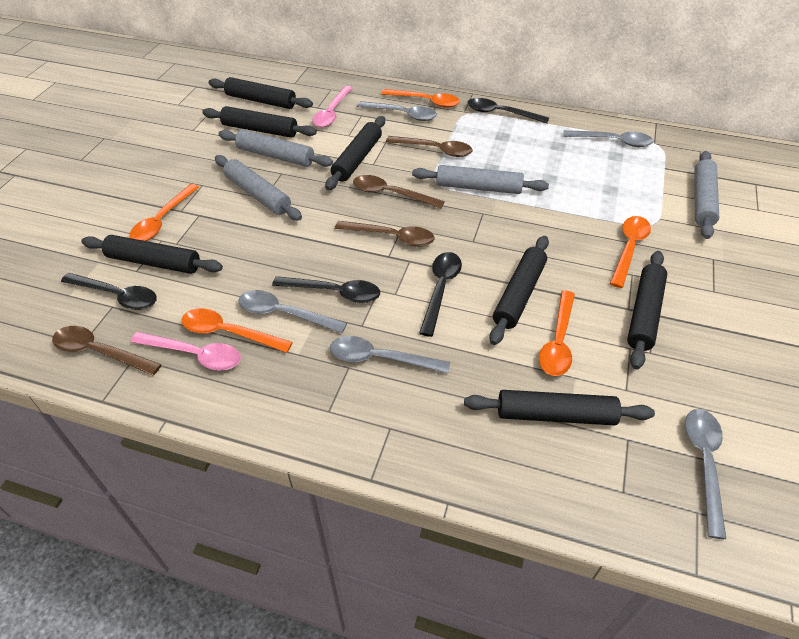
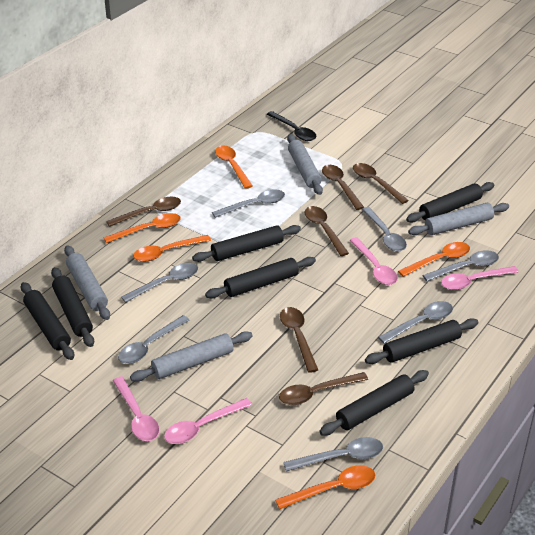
black spoon: [61,273,157,310] [272,276,380,303] [419,252,462,337] [467,98,549,123] = 4 -> [267,111,316,141] = 1
brown spoon: [52,326,162,375] [335,221,434,247] [353,175,445,209] [386,136,472,157] = 4 -> [106,197,181,227] [279,372,368,405] [280,307,318,373] [304,206,349,256] [322,165,364,210] [353,163,409,204] = 6
grey spoon: [238,290,347,333] [330,336,450,374] [357,101,437,121] [563,130,654,147] [685,409,726,539] = 5 -> [118,315,189,364] [121,263,198,303] [212,189,285,218] [283,437,383,472] [361,207,407,252] [378,301,453,344] [422,250,499,281] = 7
pink spoon: [130,332,241,370] [312,86,353,127] = 2 -> [112,376,159,441] [164,398,252,444] [350,237,398,285] [441,266,519,290] = 4

